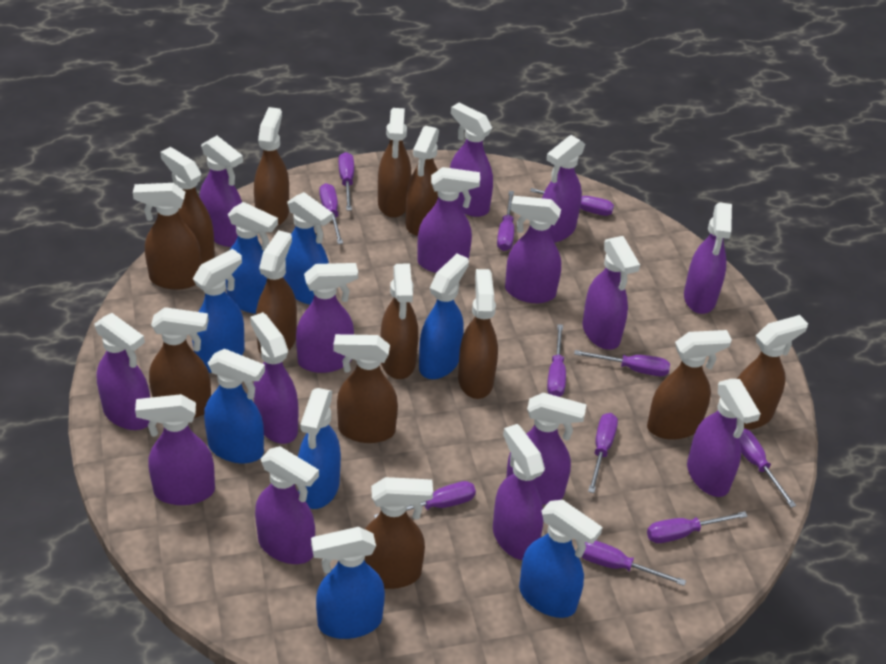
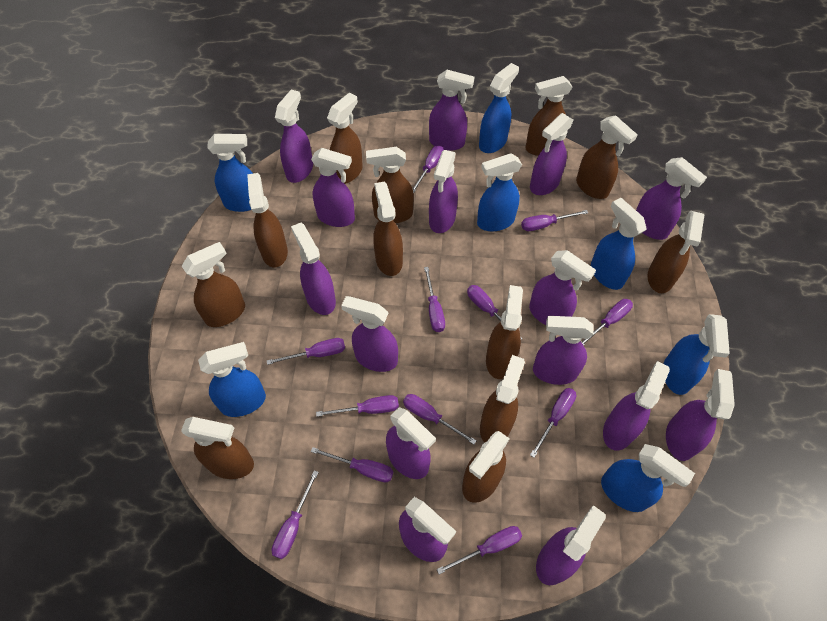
blue spray bottle: [192,249,245,373] [204,349,265,463] [226,202,278,314] [283,192,333,305] [298,388,341,509] [311,527,385,639] [419,254,469,379] [519,500,603,618] = 8 -> [198,342,266,417] [207,134,253,212] [477,153,522,232] [479,63,519,153] [591,198,647,290] [601,444,695,512] [663,314,730,395] = 7
brown spray bottle: [133,183,202,290] [149,307,211,418] [160,147,215,264] [254,107,289,227] [256,230,297,354] [333,334,398,443] [364,477,433,589] [378,108,411,218] [381,263,418,379] [406,125,439,236] [458,269,498,399] [647,330,732,440] [737,315,808,430] = 13 -> [181,417,254,479] [182,242,245,327] [247,173,288,267] [327,93,363,184] [366,147,414,223] [373,181,403,276] [462,431,510,503] [480,355,525,443] [486,285,523,379] [525,76,572,156] [576,115,638,199] [648,211,705,293] = 12
purple screwdriver: [319,183,343,244] [338,152,354,211] [374,481,476,518] [497,191,514,251] [530,188,614,216] [547,324,566,397] [574,350,670,376] [582,541,686,586] [588,413,618,493] [647,511,748,543] [740,428,796,508] = 11 -> [267,338,345,365] [272,470,319,559] [311,447,393,482] [316,395,399,417] [403,394,477,444] [412,145,444,193] [424,267,445,332] [436,526,522,574] [467,285,522,339] [521,210,588,231] [530,388,576,458] [581,299,633,346] = 12

